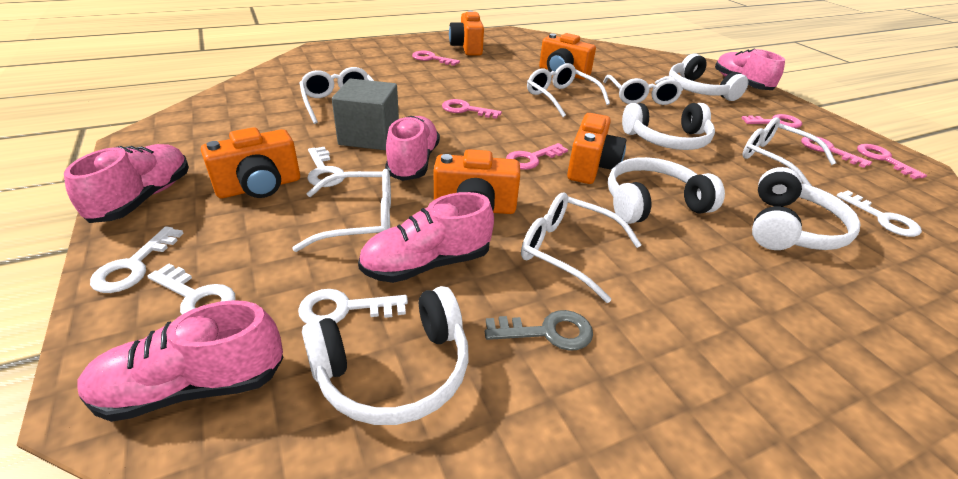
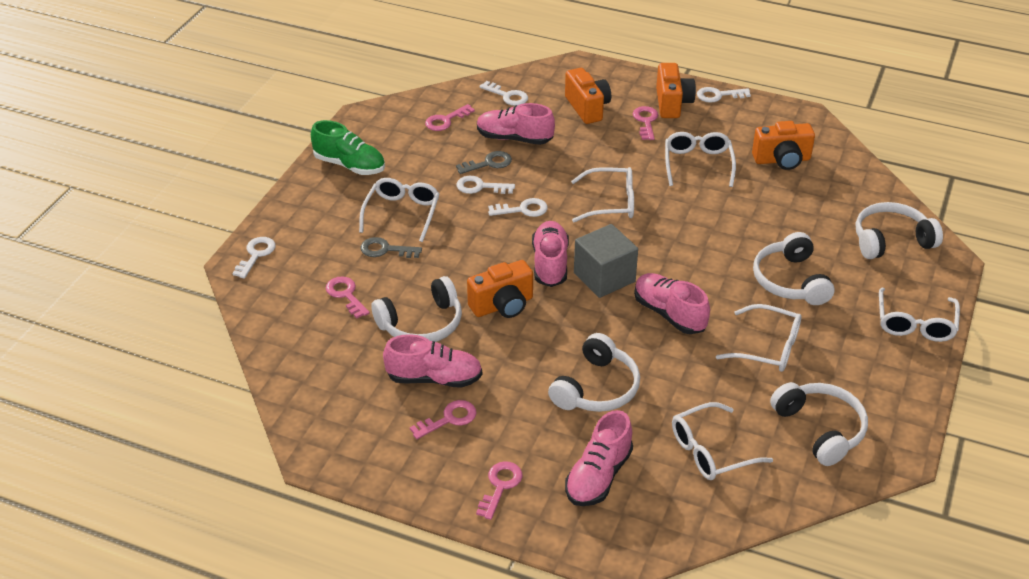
green shoe: none = 0 -> [311,120,385,175] = 1
grey key: [485,310,593,351] = 1 -> [360,237,422,258] [456,151,512,174] = 2
orange camera: [201,127,300,198] [434,149,520,214] [449,11,484,55] [539,33,596,79] [567,113,626,184] = 5 -> [467,260,533,318] [565,68,611,124] [656,63,696,118] [752,121,815,170] = 4
pink key: [412,51,460,66] [442,99,502,119] [506,143,568,170] [742,114,802,128] [801,136,872,168] [857,144,927,179] = 6 -> [326,276,369,319] [410,400,477,439] [425,104,475,131] [476,461,523,520] [633,106,658,140] = 5

